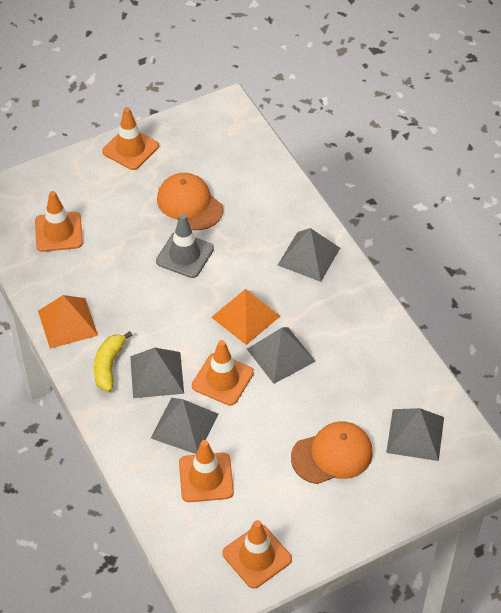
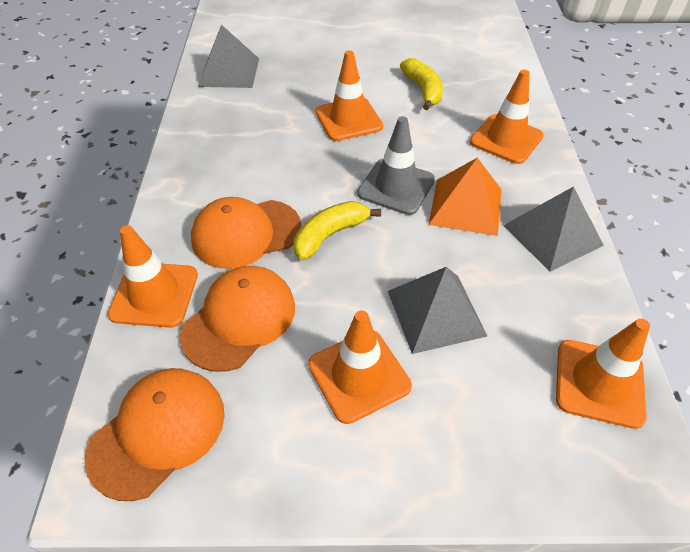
grey pyramid: [130,347,184,398] [151,398,218,454] [247,327,316,384] [278,228,340,282] [386,408,444,461] = 5 -> [199,24,259,88] [388,267,487,354] [504,186,604,272] = 3
orange cap: [157,173,223,230] [291,421,373,484] = 2 -> [84,368,225,501] [180,266,295,372] [191,197,302,269] = 3
orange pyramid: [38,295,98,349] [211,289,280,345] = 2 -> [428,157,502,236] = 1
yellow banana: [94,331,132,392] = 1 -> [294,201,381,260] [400,58,443,110] = 2

